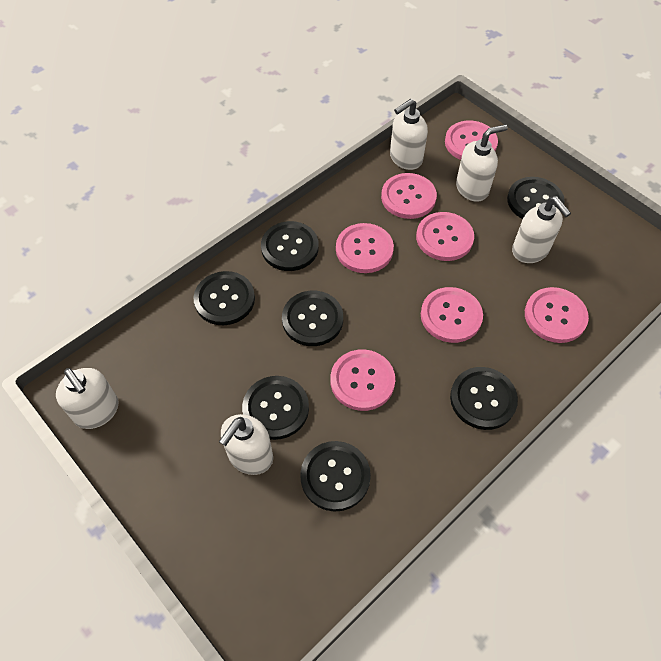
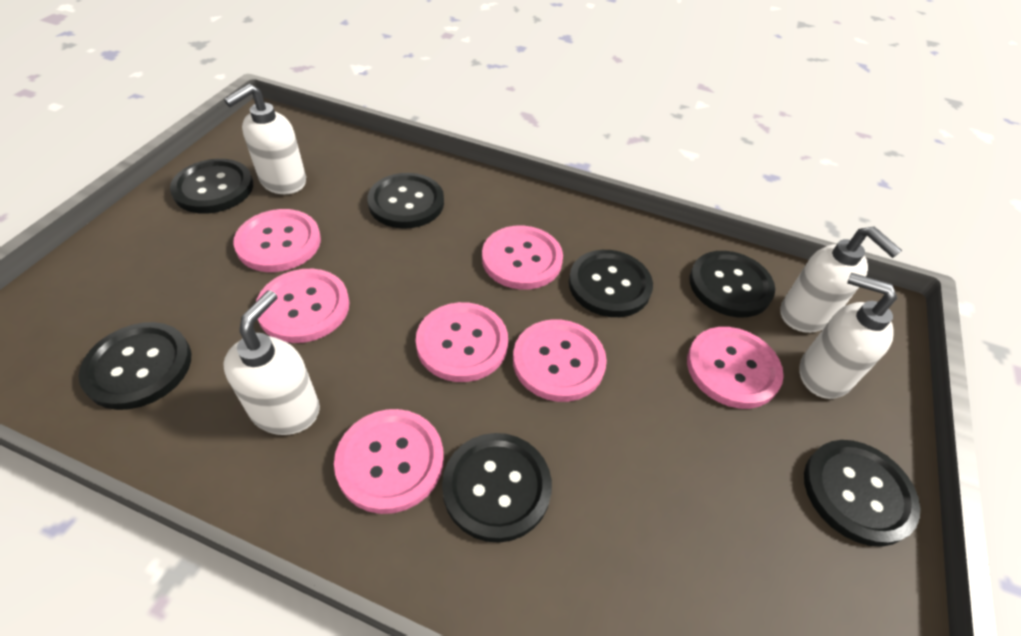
white soap dispenser: [56,368,119,429] [219,414,273,475] [390,99,428,170] [456,124,508,202] [512,196,571,263] = 5 -> [223,290,320,435] [224,84,306,194] [780,226,902,333] [799,273,897,399] = 4

